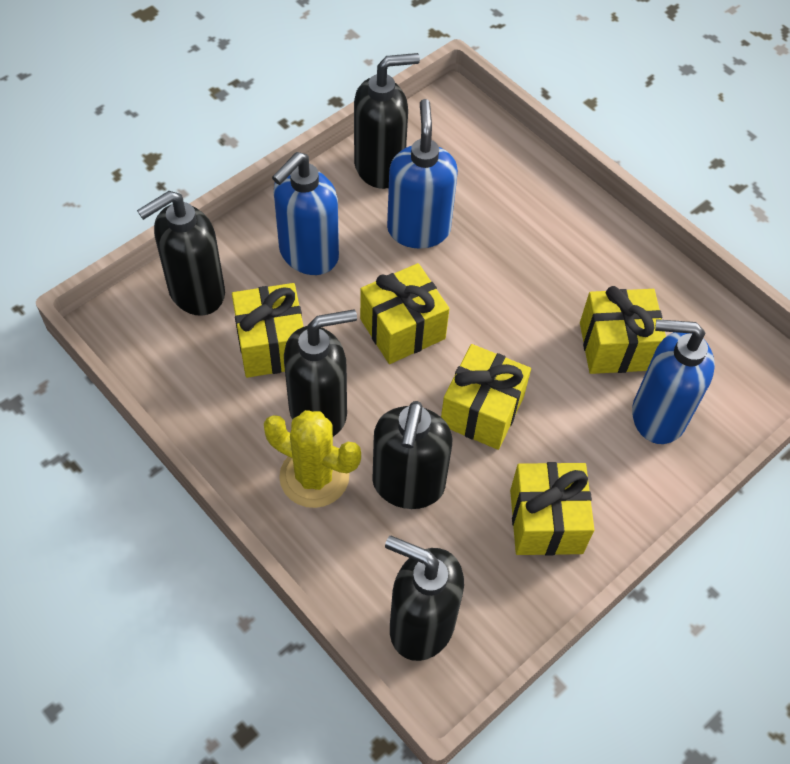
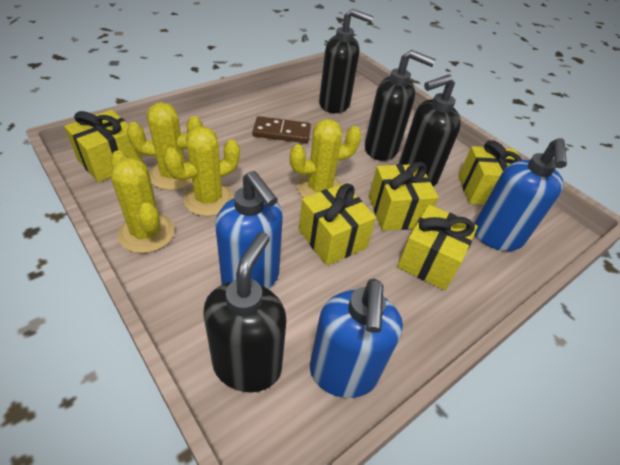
black soap dispenser: [137,191,225,316] [284,309,357,437] [354,53,420,189] [372,401,452,509] [385,536,464,661] = 5 -> [203,232,286,392] [319,9,374,113] [365,50,436,161] [399,74,461,187] = 4
brown domino: none = 0 -> [252,116,311,143] = 1
yellow cactus: [264,410,361,508] = 1 -> [110,150,175,253] [127,102,203,190] [163,127,240,216] [290,119,362,198] = 4

